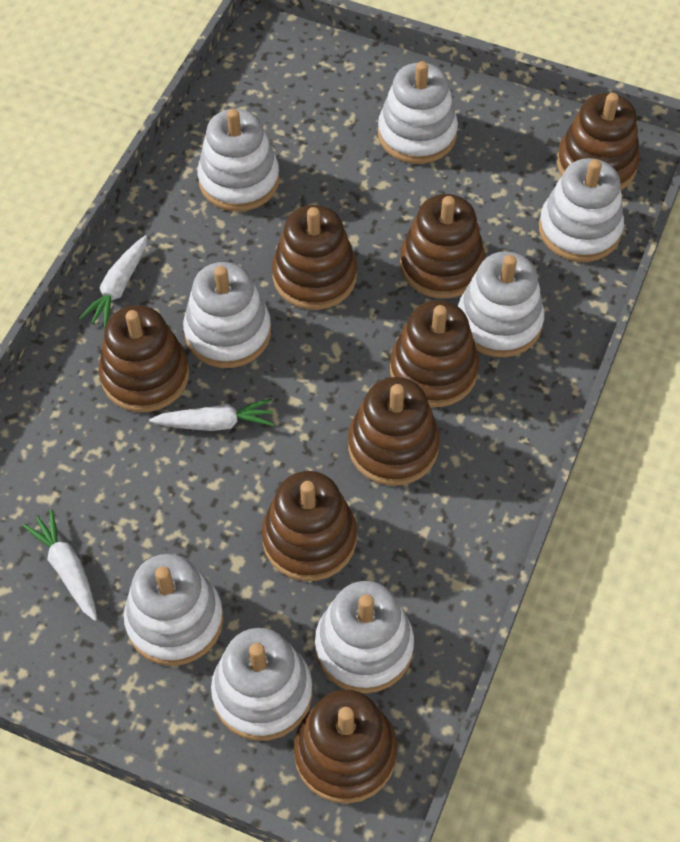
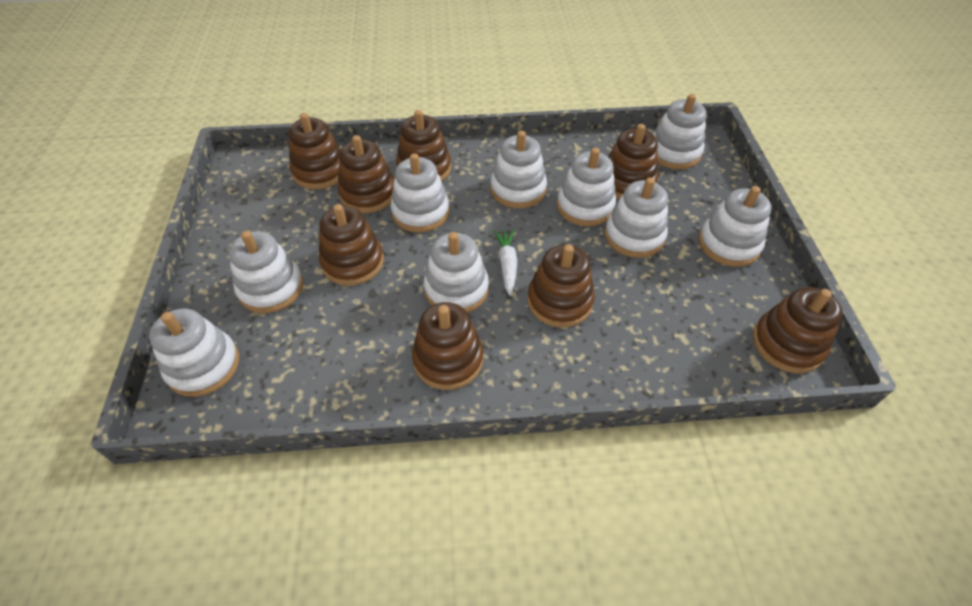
white carrot: [22,509,97,621] [79,235,147,328] [149,398,274,431] = 3 -> [493,229,517,296] = 1
white stacking toy: [124,554,223,666] [183,262,271,368] [197,109,280,212] [211,628,312,741] [315,581,414,693] [378,61,458,164] [458,251,544,357] [539,158,624,262] = 8 -> [149,308,239,397] [229,231,303,313] [391,153,450,233] [424,232,489,313] [491,131,547,208] [557,148,616,226] [605,177,668,258] [653,94,706,169] [699,186,771,267] = 9

